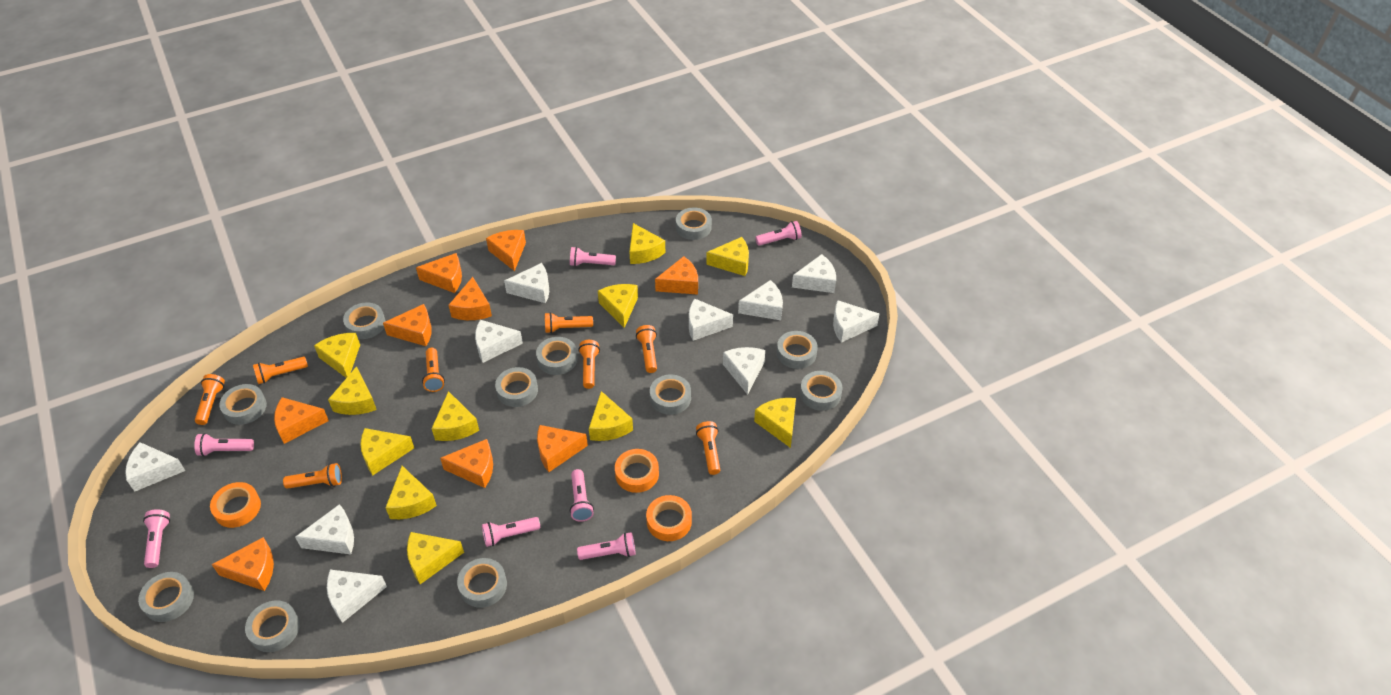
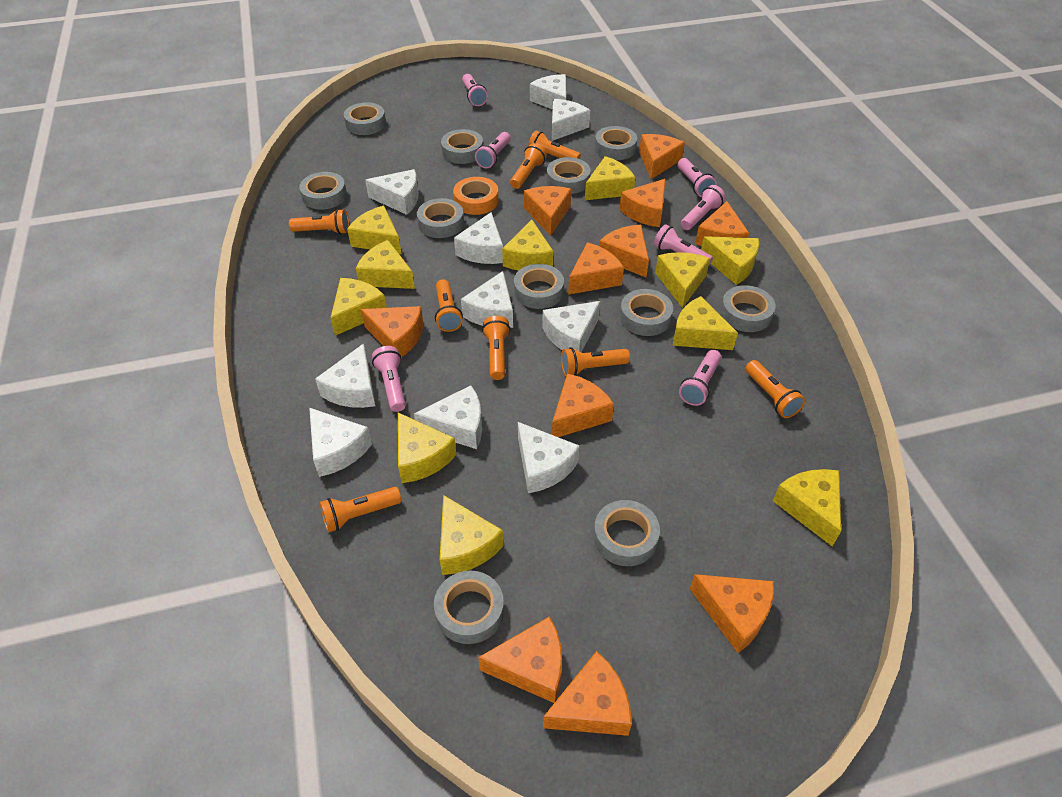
orange cheese: [212,537,274,591] [274,397,329,444] [383,304,432,346] [416,253,462,293] [440,439,493,488] [449,277,492,320] [486,230,526,271] [537,425,588,472] [655,256,698,295] = 9 -> [361,306,423,357] [478,616,562,703] [524,186,571,236] [543,651,632,736] [552,373,614,437] [568,242,624,295] [599,225,649,277] [619,179,666,227] [639,134,685,179] [690,574,774,653] [695,201,749,246] = 11
orange tape: [210,482,261,528] [615,449,659,493] [646,495,692,541] = 3 -> [453,177,499,215] = 1

